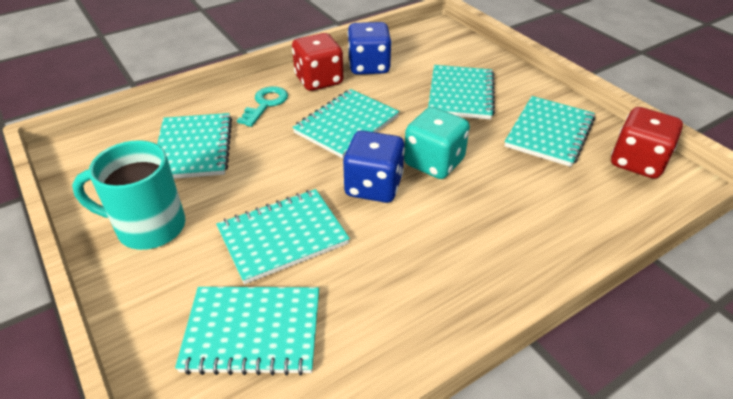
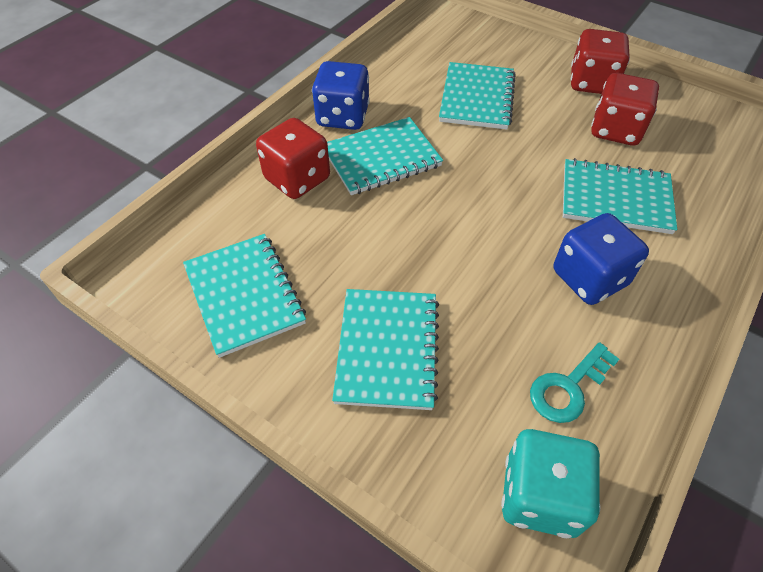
red dice: [292,33,343,91] [611,107,683,179] = 2 -> [256,118,330,199] [570,29,630,94] [591,73,659,145] = 3
turquoise mug: [72,140,185,250] = 1 -> none = 0
turquoise notebook: [157,113,232,179] [175,287,319,376] [216,189,350,284] [292,89,400,158] [428,65,495,120] [504,96,595,167] = 6 -> [183,234,306,358] [327,117,443,195] [332,289,439,410] [439,62,516,129] [563,158,677,234] = 5

